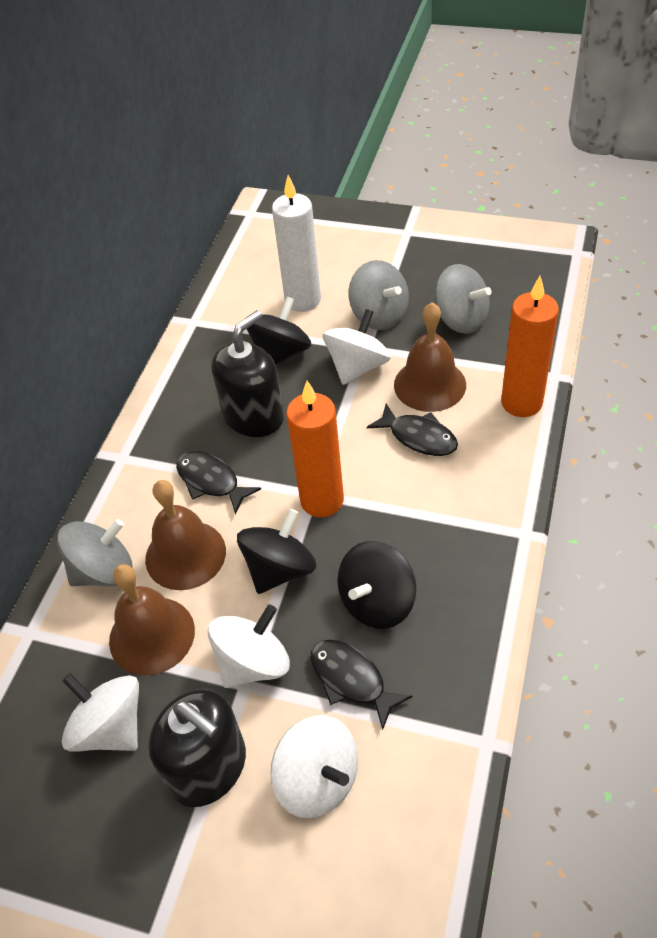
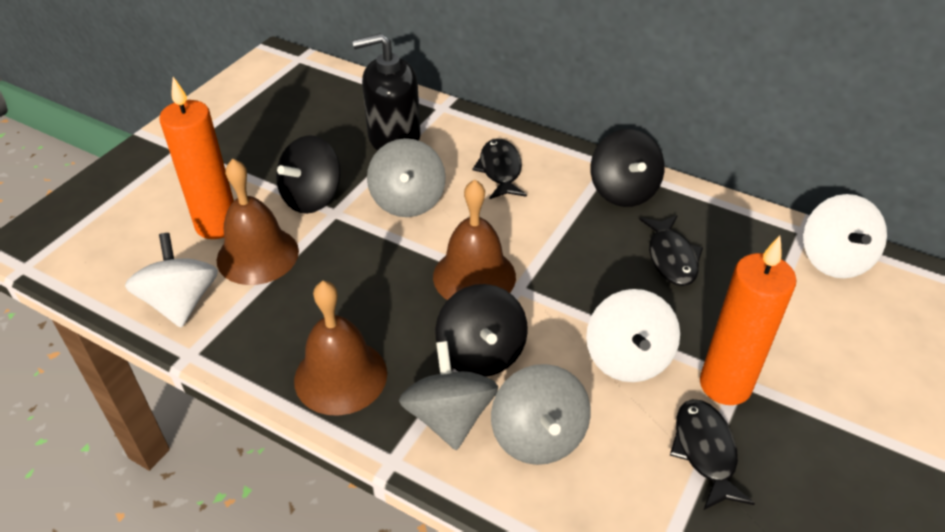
black soap dispenser: [148,689,246,807] [211,310,284,437] = 2 -> [352,33,421,151] = 1
white candle: [272,175,321,312] = 1 -> none = 0
white spinning top: [62,673,139,752] [208,604,290,688] [270,715,358,818] [323,309,391,385] = 4 -> [125,233,218,328] [586,289,680,382] [803,194,887,278] = 3

